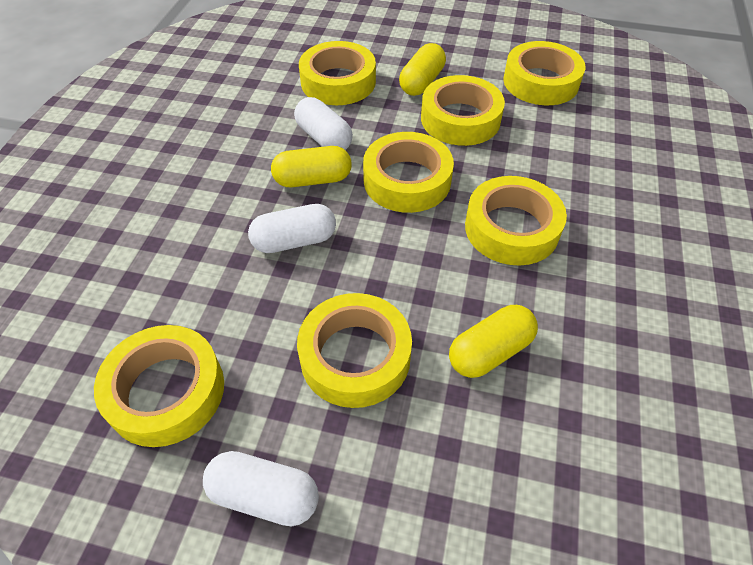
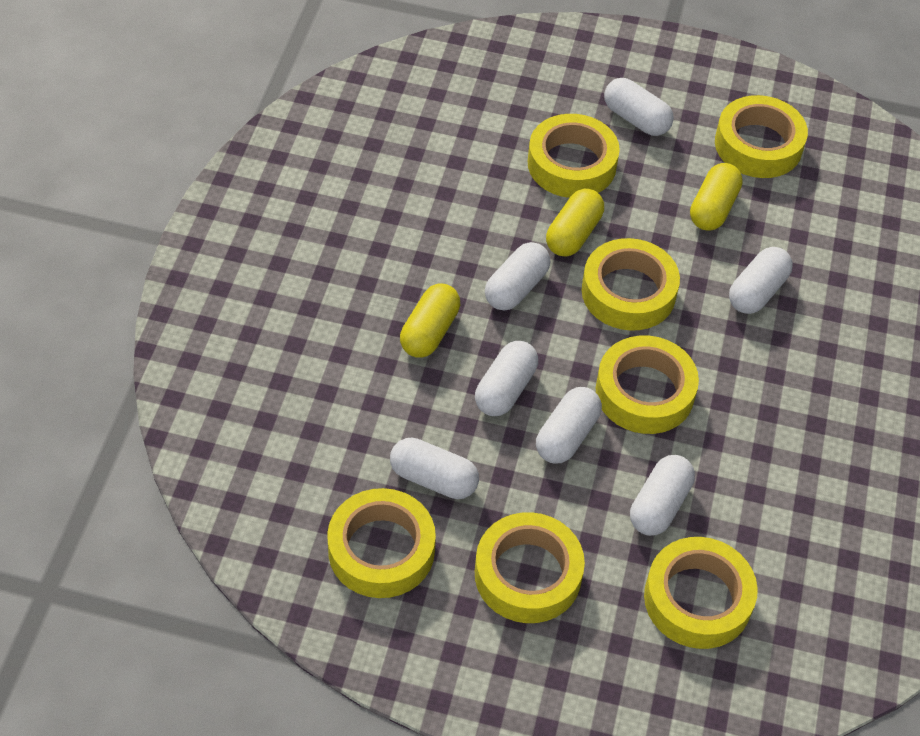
white capsule: [203,451,319,527] [248,204,336,253] [294,97,353,150] = 3 -> [390,438,479,499] [475,341,538,416] [485,242,550,310] [536,387,602,463] [604,78,674,136] [630,455,695,536] [729,247,793,314] = 7

